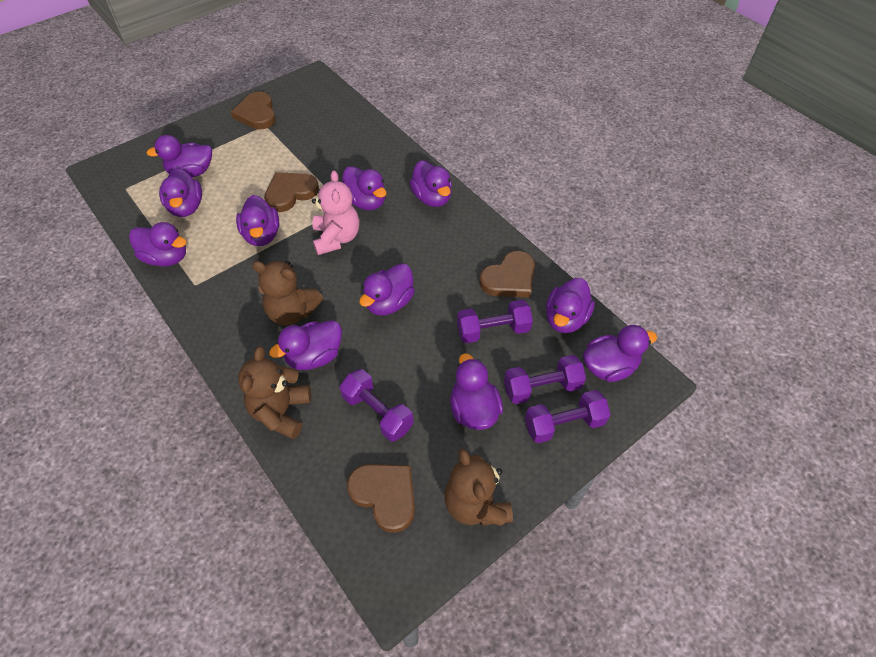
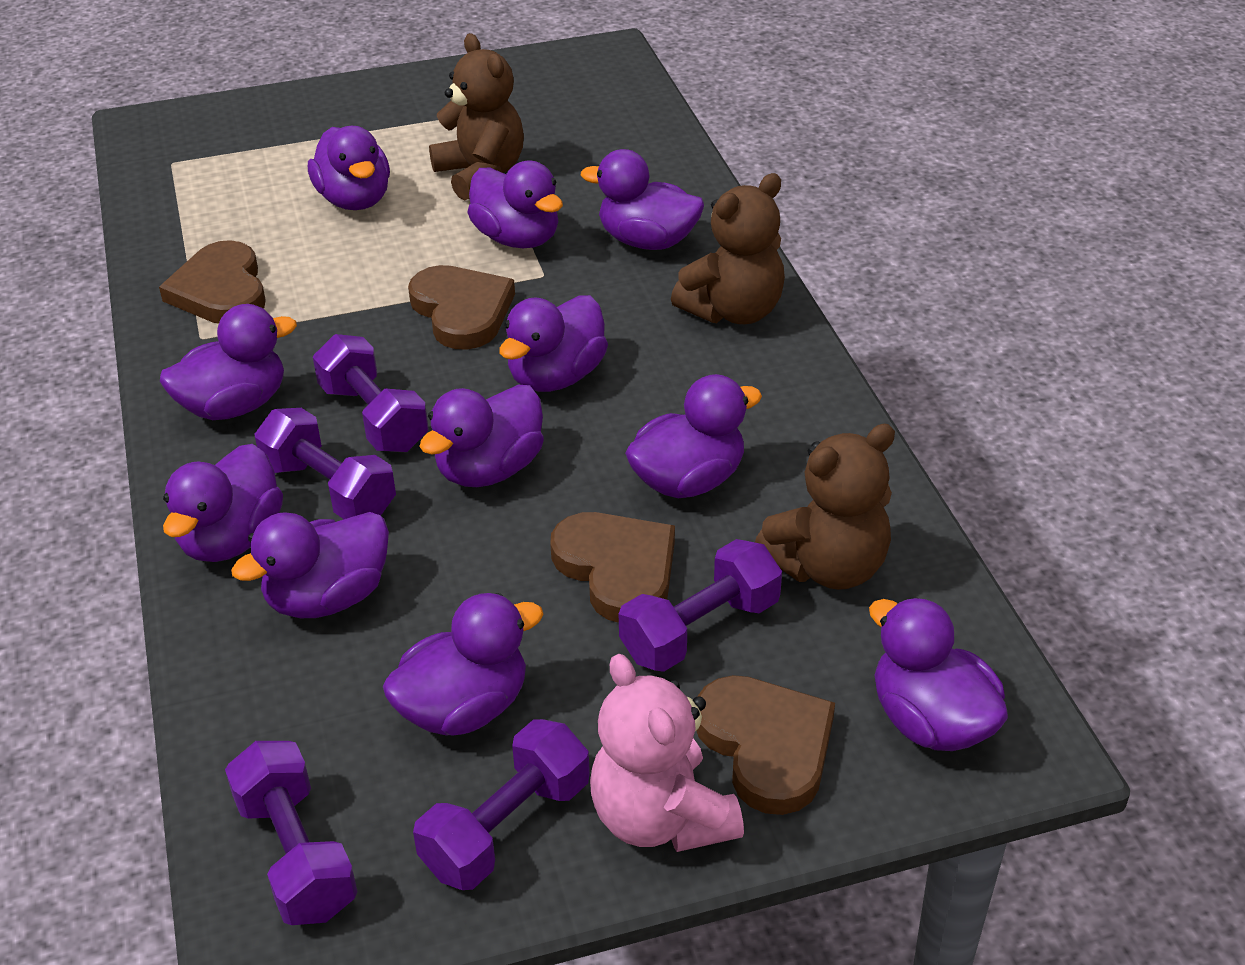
purple dumbbell: [340,369,414,441] [457,300,533,343] [504,355,586,404] [525,390,611,443] = 4 -> [225,741,358,925] [255,408,396,519] [313,334,428,452] [413,719,590,890] [619,539,782,672] = 5

